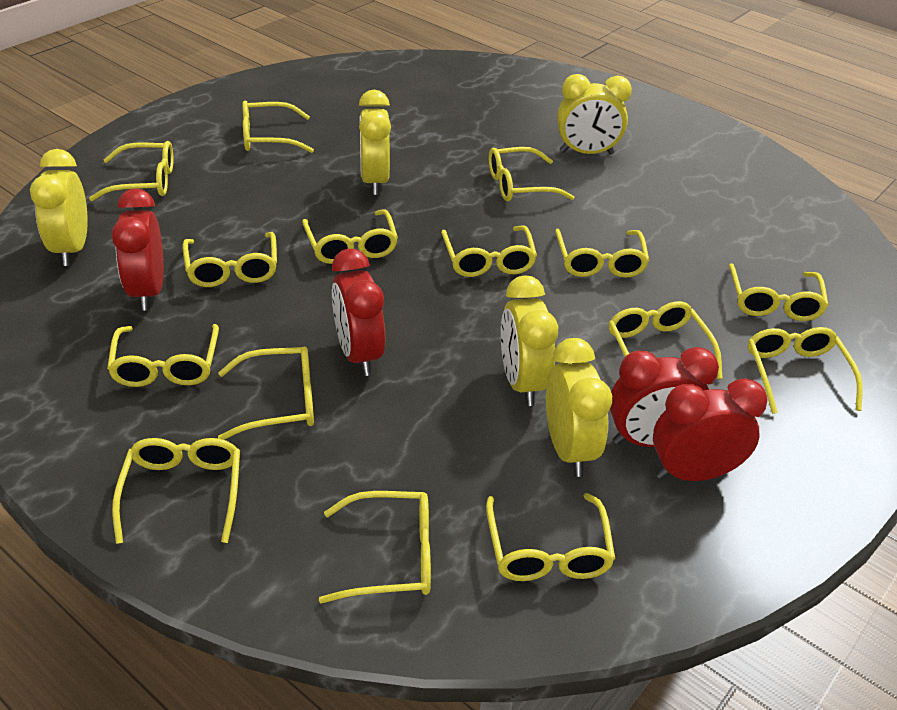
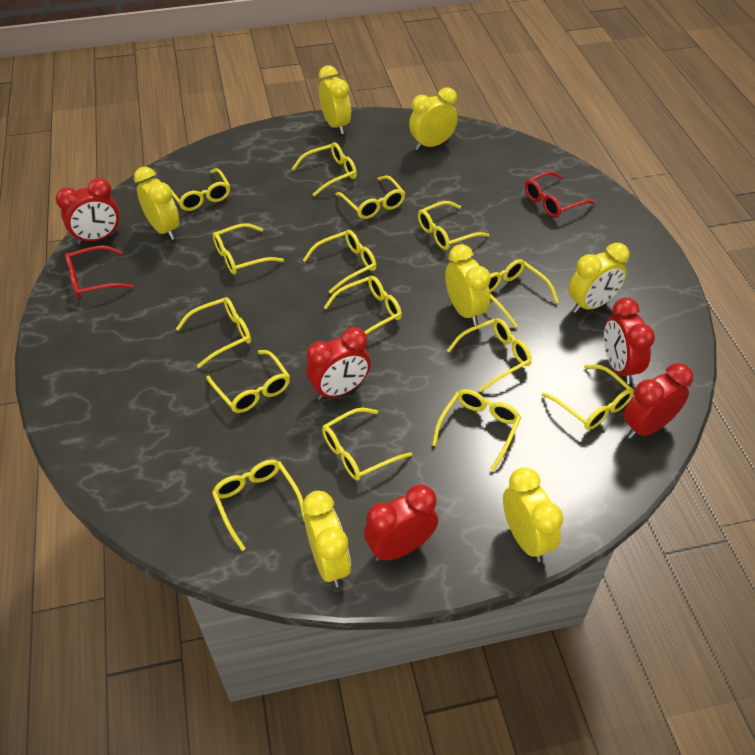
red clock: [112,188,164,310] [332,249,385,376] [610,347,719,447] [653,378,767,481] = 4 -> [56,178,120,245] [306,327,371,400] [364,484,438,561] [604,298,655,384] [624,363,693,439] = 5
red glasses: none = 0 -> [65,245,134,298] [525,171,595,218] = 2
yellow clock: [30,149,88,266] [359,90,391,195] [501,275,558,406] [546,338,612,477] [557,74,632,155] = 5 -> [134,167,179,240] [303,491,351,587] [318,66,351,134] [409,87,458,150] [445,244,491,325] [503,467,563,562] [569,243,630,313] = 7

